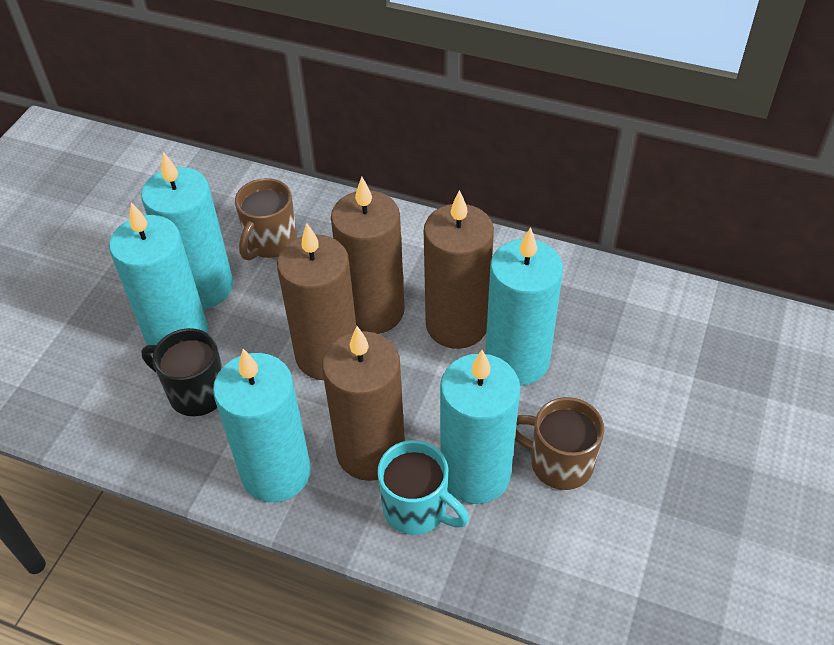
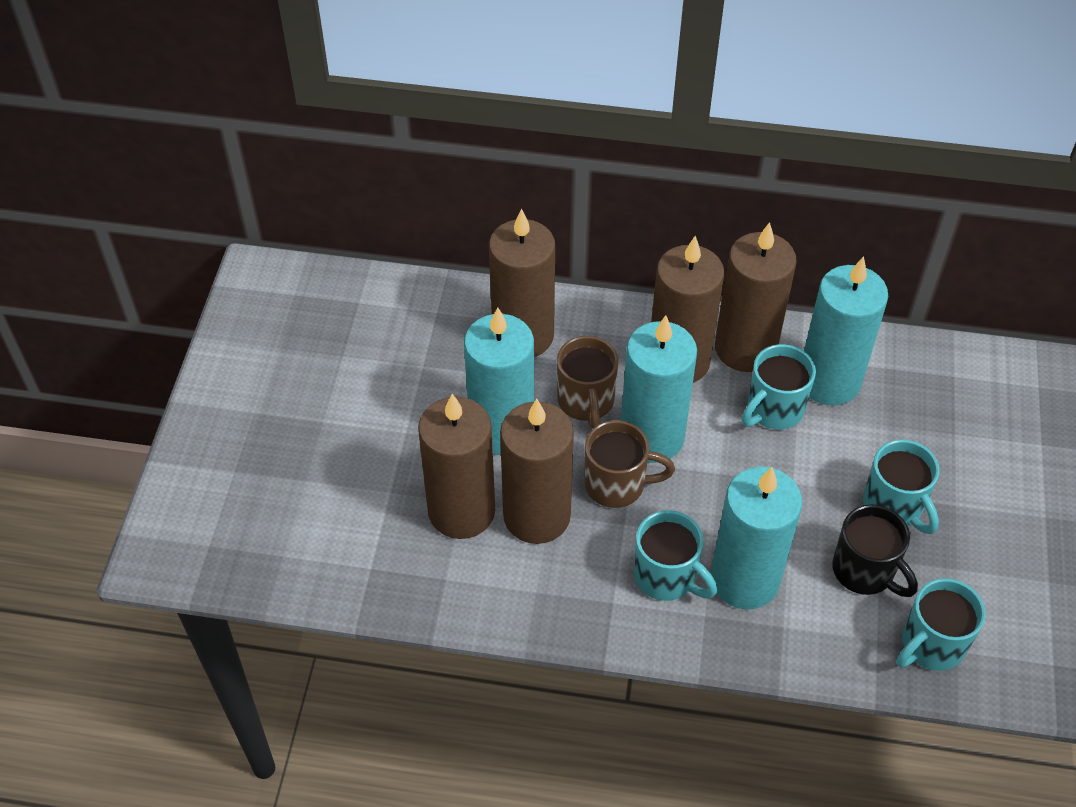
brown candle: [277,223,356,380] [322,326,405,481] [331,177,405,334] [424,190,494,349] = 4 -> [418,394,495,539] [489,209,555,357] [500,399,574,544] [651,236,725,383] [715,222,797,372] = 5
turquoise candle: [109,202,209,345] [141,152,233,309] [213,349,311,502] [440,350,520,504] [485,227,563,386] = 5 -> [464,307,534,455] [621,315,697,463] [711,467,802,610] [804,256,888,406] = 4
turquoise mug: [377,440,469,535] = 1 -> [634,510,717,601] [742,344,816,429] [863,439,940,534] [896,578,986,671] = 4

